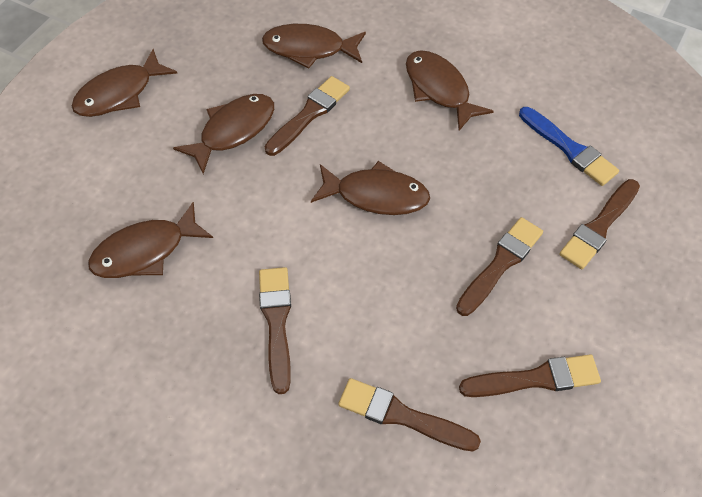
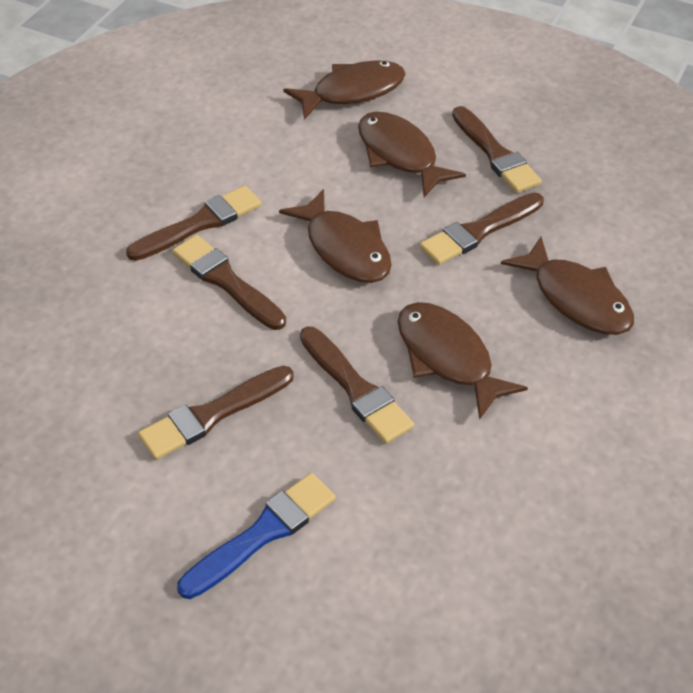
brown fish: [72,49,177,117] [88,202,213,278] [173,94,274,174] [262,24,366,69] [311,161,430,215] [406,50,494,131] = 6 -> [279,189,392,283] [283,60,405,119] [358,112,466,197] [398,302,528,420] [501,237,634,335] = 5

